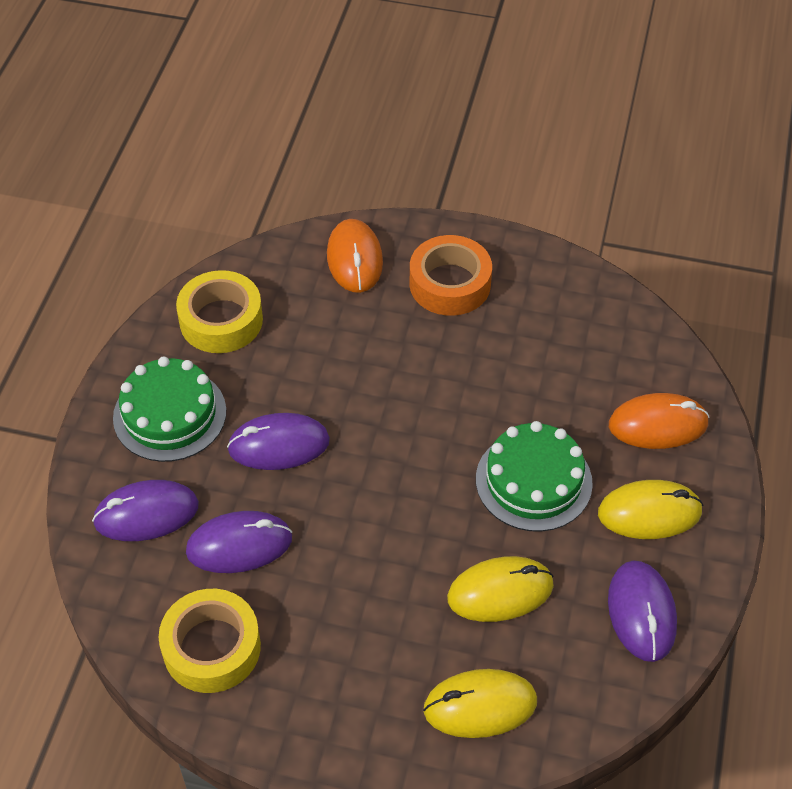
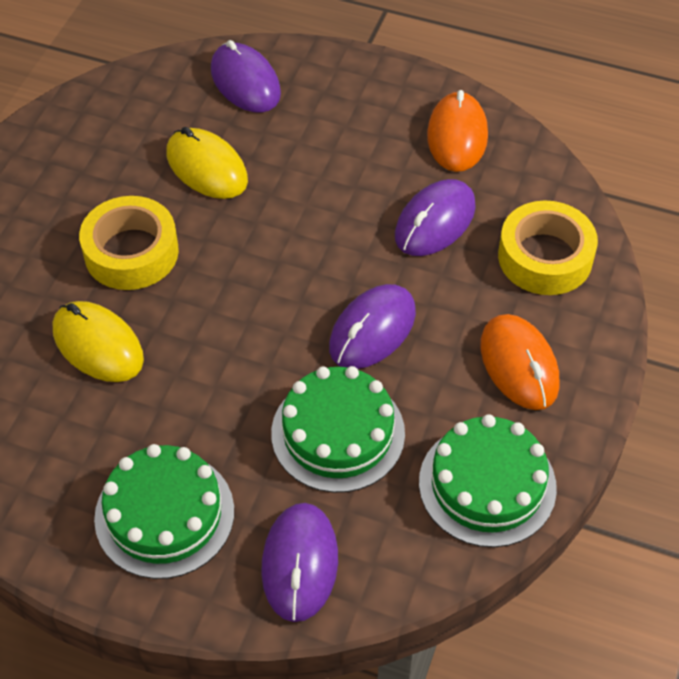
green cake: [113,356,226,462] [476,421,593,532] = 2 -> [94,444,234,579] [271,366,405,493] [419,414,557,547] = 3
orange tape: [410,235,492,316] = 1 -> none = 0
yellow mouse: [423,669,537,738] [447,556,554,622] [598,480,703,539] = 3 -> [53,301,144,382] [166,127,248,199] = 2

